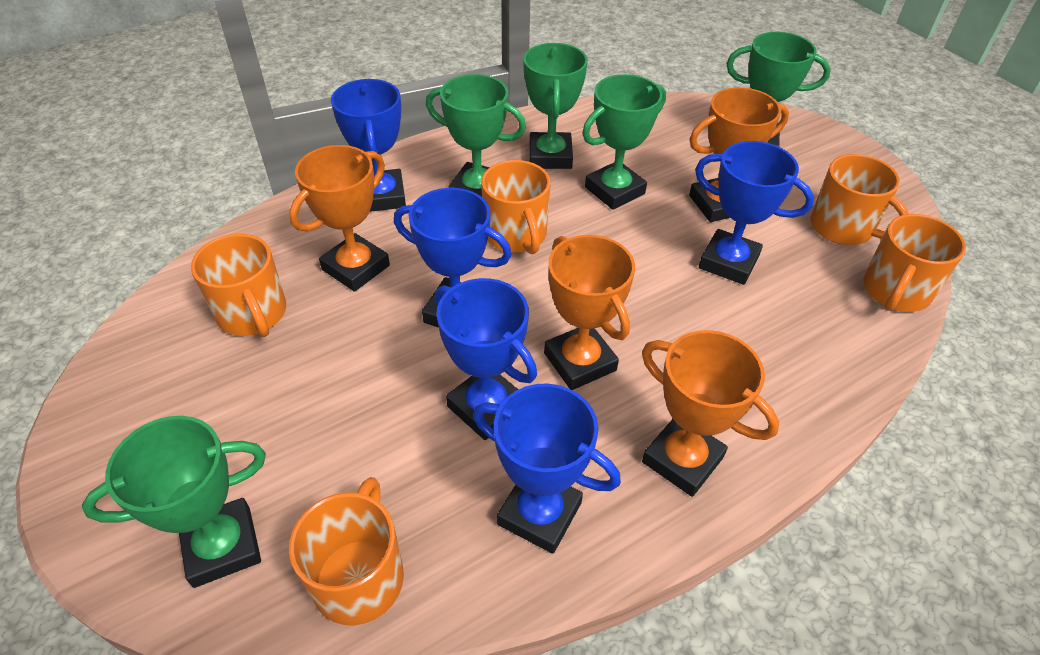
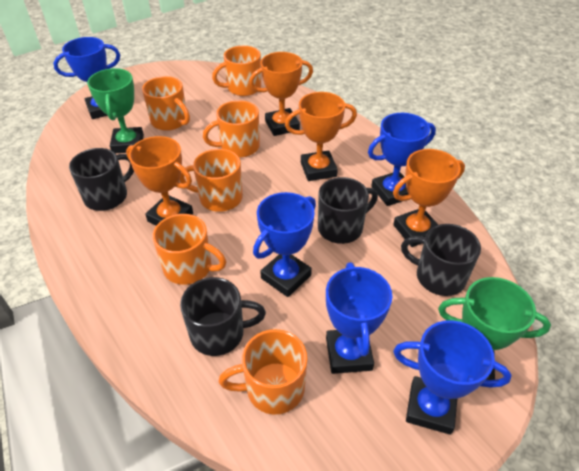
black mug: none = 0 -> [69,148,134,211] [180,277,266,356] [318,177,378,244] [401,224,481,296] = 4
green trophy: [82,416,266,588] [426,74,526,197] [523,43,588,169] [582,74,666,210] [727,32,831,147] = 5 -> [87,68,144,153] [438,277,551,380] = 2
orange mug: [191,234,286,337] [289,477,404,625] [481,160,551,254] [811,154,909,245] [863,214,966,312] = 5 -> [142,76,190,131] [152,214,226,285] [179,149,243,212] [203,100,260,158] [212,46,261,96] [219,329,308,415] = 6

